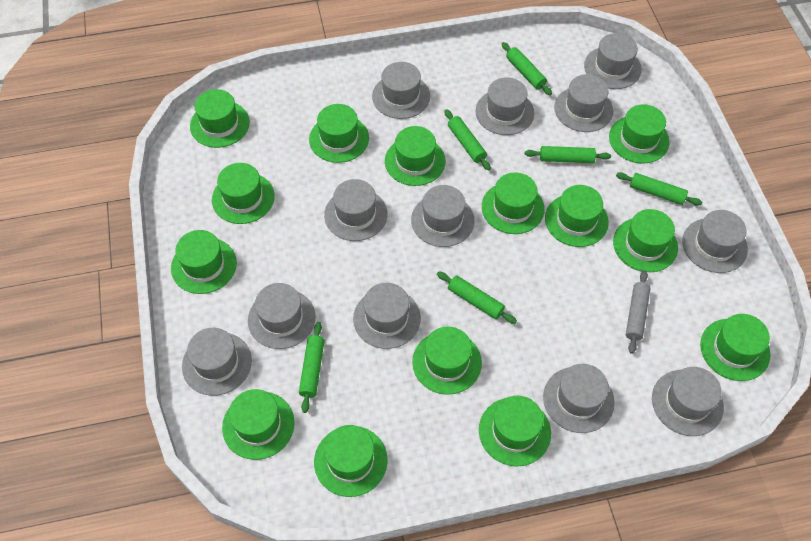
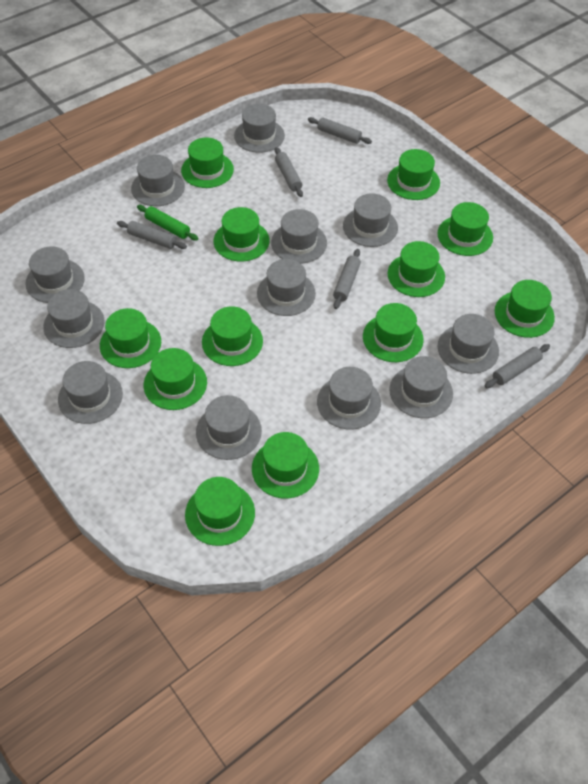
green hat: [171,230,237,294] [190,89,250,148] [212,163,274,224] [222,389,295,460] [309,104,369,163] [314,425,388,497] [385,126,446,186] [412,326,482,395] [479,396,551,466] [482,172,545,234] [545,185,609,247] [609,104,670,163] [613,209,678,272] [700,314,771,381] = 14 -> [100,308,161,368] [144,348,207,410] [181,137,234,188] [185,477,255,546] [202,306,263,366] [213,207,269,262] [252,432,319,499] [363,303,424,362] [387,149,440,200] [387,241,445,297] [437,202,493,256] [495,280,555,338] = 12
green rolling pin: [299,322,325,413] [437,272,517,324] [444,109,491,170] [502,42,552,95] [525,146,611,163] [616,172,702,206] = 6 -> [137,205,198,241] = 1
grey rolling pin: [626,271,651,354] = 1 -> [117,221,187,249] [275,147,303,197] [308,117,372,144] [333,249,361,309] [484,344,550,388] = 5

